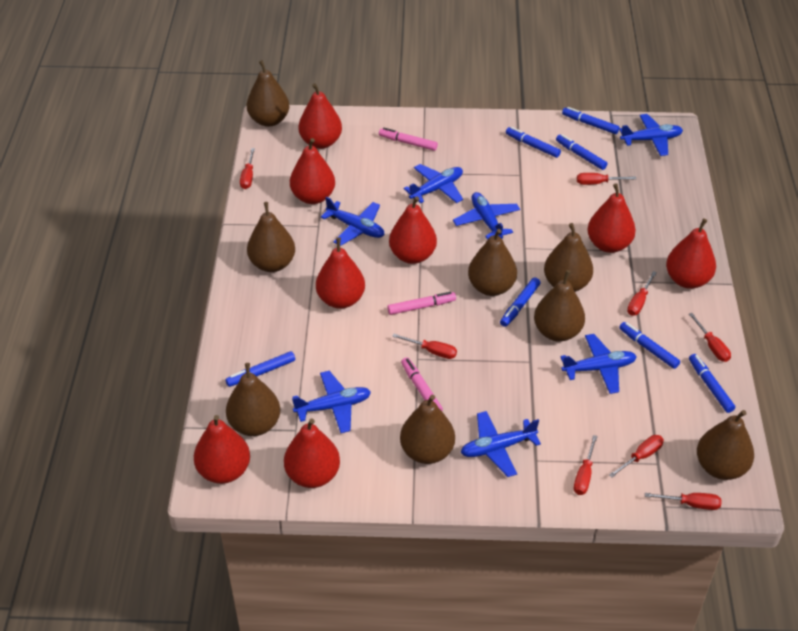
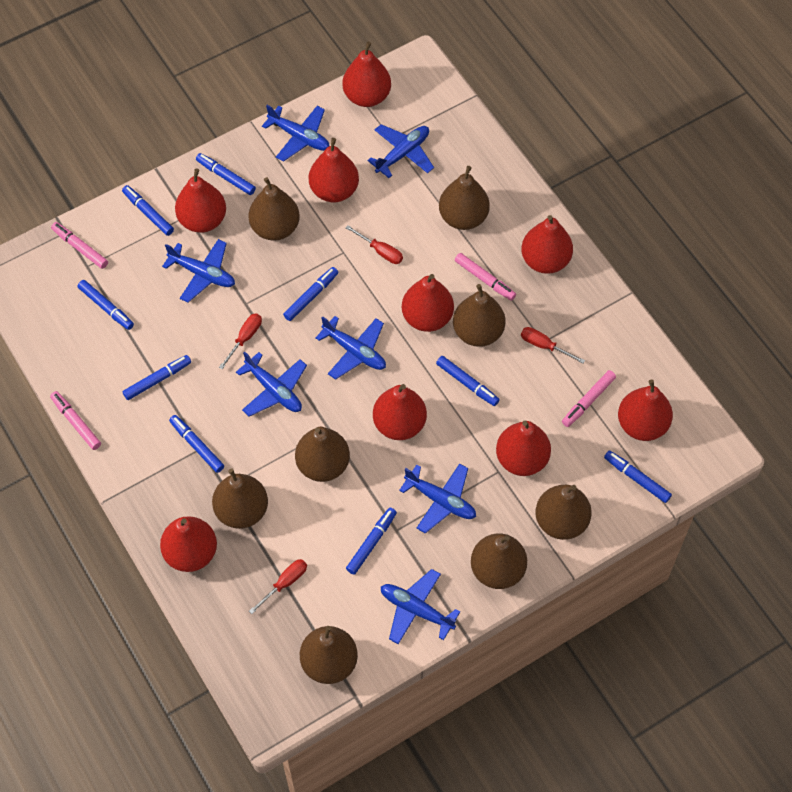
blue marker: [226,351,295,387] [500,277,540,327] [506,127,561,158] [556,134,608,170] [562,107,619,134] [619,322,680,369] [689,354,735,413] = 7 -> [78,280,134,330] [122,185,174,236] [122,355,191,400] [169,415,224,473] [196,153,256,195] [283,267,338,321] [346,507,397,575] [436,356,500,406] [604,451,672,503] = 9
pink marker: [379,128,438,151] [387,292,456,315] [401,357,443,411] = 3 -> [50,391,101,450] [51,222,108,269] [455,253,516,301] [562,370,616,427] = 4
red pear: [194,415,250,484] [284,418,340,488] [290,138,335,204] [298,83,342,149] [316,237,365,309] [389,196,437,264] [587,183,636,253] [666,219,716,289] = 8 -> [160,517,217,572] [175,168,226,233] [309,138,359,202] [342,42,391,107] [373,384,427,440] [402,274,454,332] [496,421,551,476] [521,215,573,274] [618,379,673,441] = 9
red screwdriver: [240,148,255,189] [392,334,457,359] [574,435,597,495] [577,173,636,185] [609,435,664,478] [627,271,657,316] [645,493,722,510] [689,313,731,362] = 8 -> [219,313,262,369] [249,559,307,614] [346,225,403,264] [521,327,585,364] = 4

